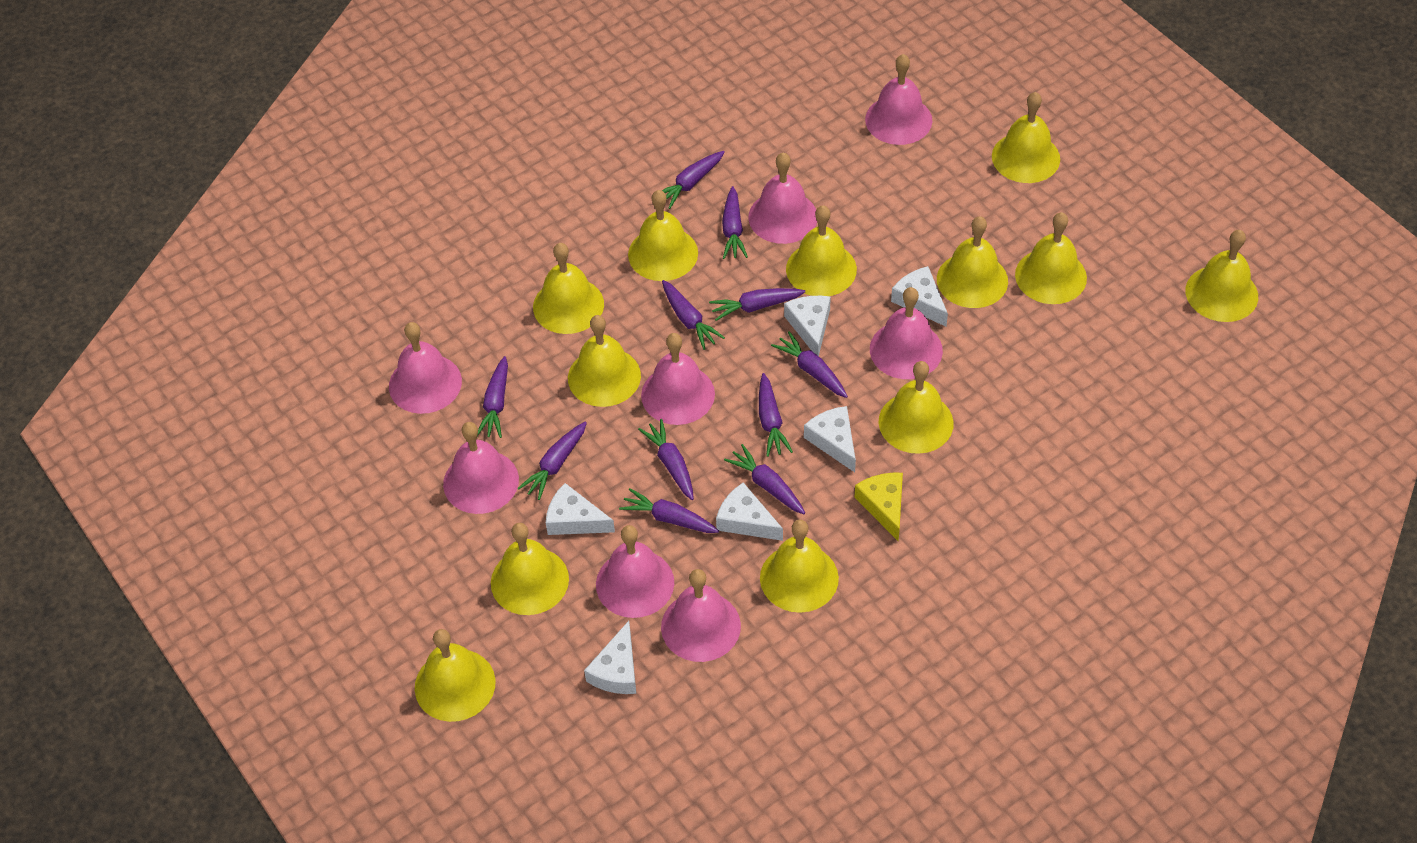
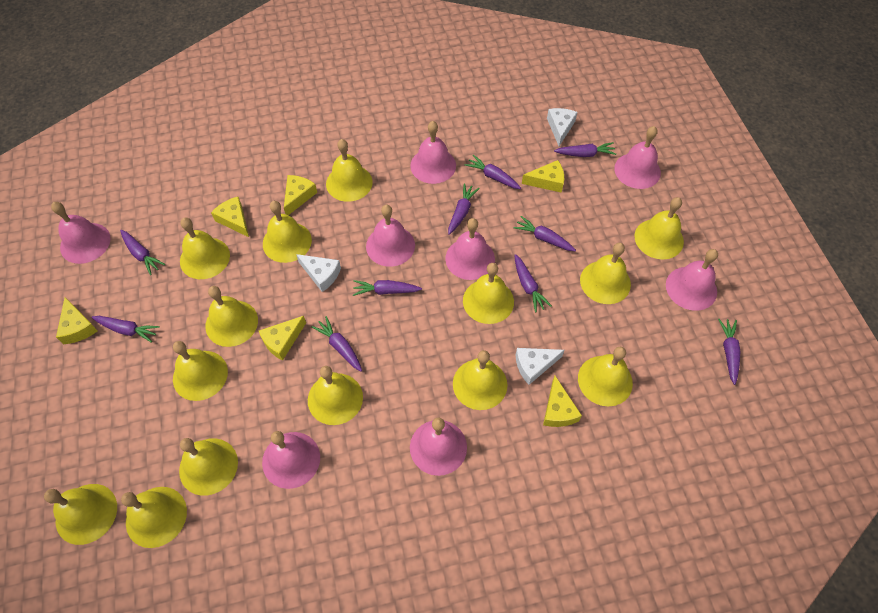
purple carrot: [477,356,508,438] [518,422,587,500] [619,488,719,533] [638,419,694,500] [662,151,725,209] [662,280,725,350] [709,288,805,321] [722,186,748,259] [724,444,805,514] [759,373,793,457] [771,331,848,398] = 11 -> [92,316,160,343] [120,230,165,275] [312,316,362,372] [353,280,422,296] [448,183,480,235] [465,155,521,189] [514,216,576,251] [515,254,552,312] [554,142,616,157] [718,319,740,385] = 10
white cheese: [546,483,615,535] [584,621,636,694] [716,482,783,541] [784,296,831,356] [804,406,856,472] [891,266,948,326] = 6 -> [296,254,341,292] [516,348,565,385] [547,108,578,146] = 3
yellow bell: [415,629,496,722] [491,523,569,615] [533,243,604,334] [568,315,641,407] [628,190,698,281] [760,520,839,613] [786,205,857,296] [879,361,954,454] [937,216,1008,308] [992,92,1060,183] [1015,212,1087,304] [1186,230,1258,322] = 12 -> [44,484,117,545] [121,487,187,548] [173,341,228,401] [179,438,238,496] [180,218,230,279] [205,286,258,347] [263,201,312,263] [308,366,363,425] [326,139,373,202] [453,350,507,410] [463,263,514,324] [578,347,633,406] [580,243,631,304] [635,197,684,259] = 14
yellow cheese: [855,473,903,541] = 1 -> [56,297,98,344] [211,197,249,237] [259,316,306,361] [284,175,317,215] [522,160,564,193] [543,376,582,427] = 6

